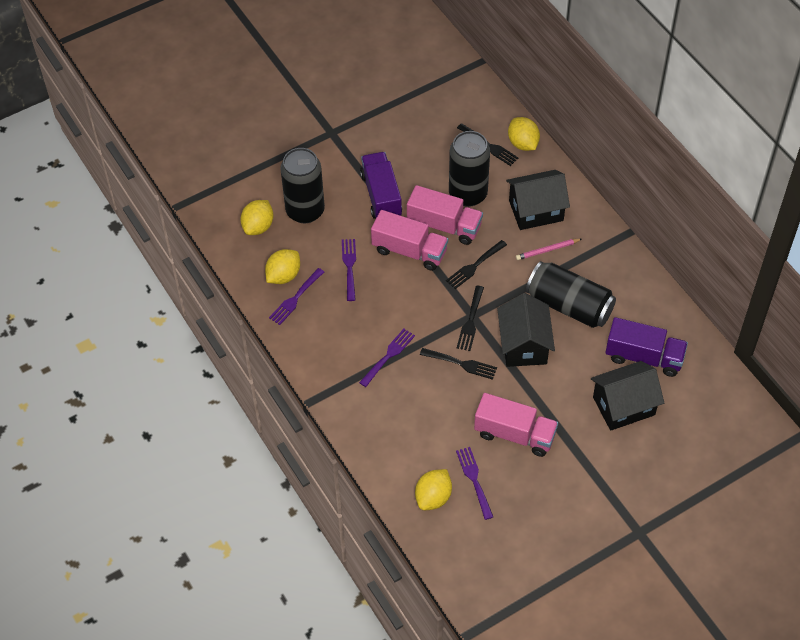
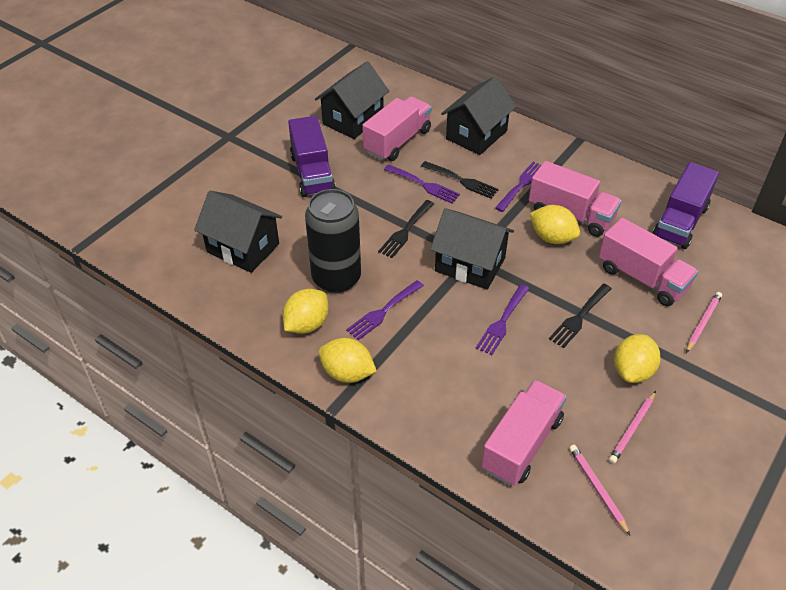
black can: [280,148,325,223] [449,131,490,207] [526,261,616,328] = 3 -> [305,189,361,293] = 1
black fork: [420,348,497,380] [446,240,507,289] [457,123,518,166] [457,286,484,351] = 4 -> [378,200,434,258] [421,161,499,199] [549,284,612,348] = 3
black house: [497,293,555,367] [506,170,570,230] [591,361,664,431] = 3 -> [194,191,282,273] [315,61,389,139] [430,208,514,290] [441,76,516,155] = 4
pink pencil: [516,239,582,260] = 1 -> [569,445,630,535] [609,391,656,464] [686,292,722,353] = 3
pink truck: [371,210,448,271] [407,185,483,245] [474,393,558,457] = 3 -> [362,97,432,161] [481,380,567,486] [529,161,622,237] [599,218,698,306] = 4

